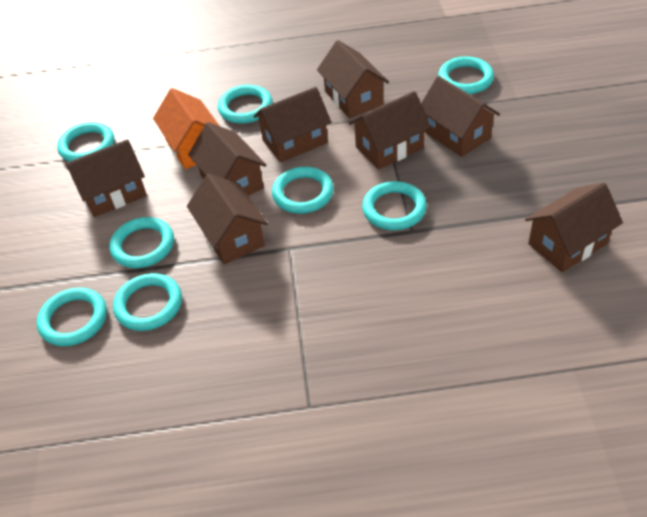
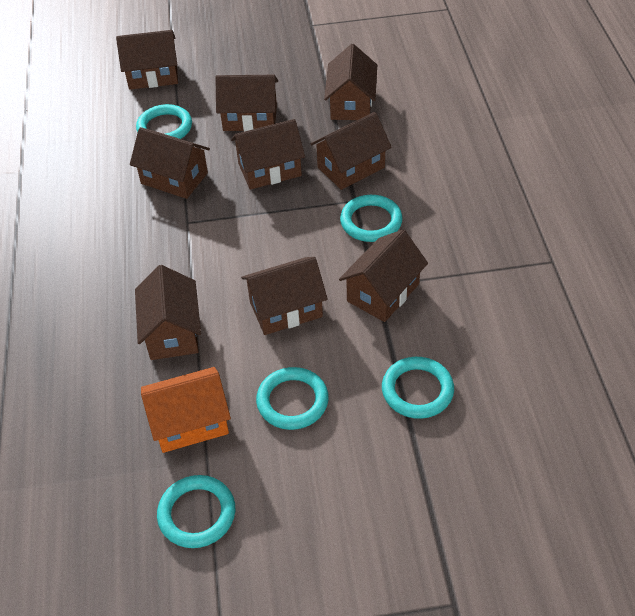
brown house: [66,139,147,217] [187,174,268,264] [188,122,267,196] [254,87,331,163] [317,40,389,118] [349,91,431,170] [421,76,500,157] [525,183,623,272] = 8 -> [116,30,178,90] [130,127,210,199] [135,265,201,360] [215,75,278,132] [231,119,305,190] [241,257,327,335] [311,112,392,190] [324,44,377,120] [339,230,428,322] = 9
turquoise ring: [37,287,107,346] [57,122,114,162] [110,217,174,268] [113,273,182,331] [218,85,273,124] [272,167,334,214] [362,181,427,230] [438,57,494,94] = 8 -> [136,104,192,139] [157,475,235,548] [256,367,329,430] [340,195,402,242] [382,357,454,419] = 5

